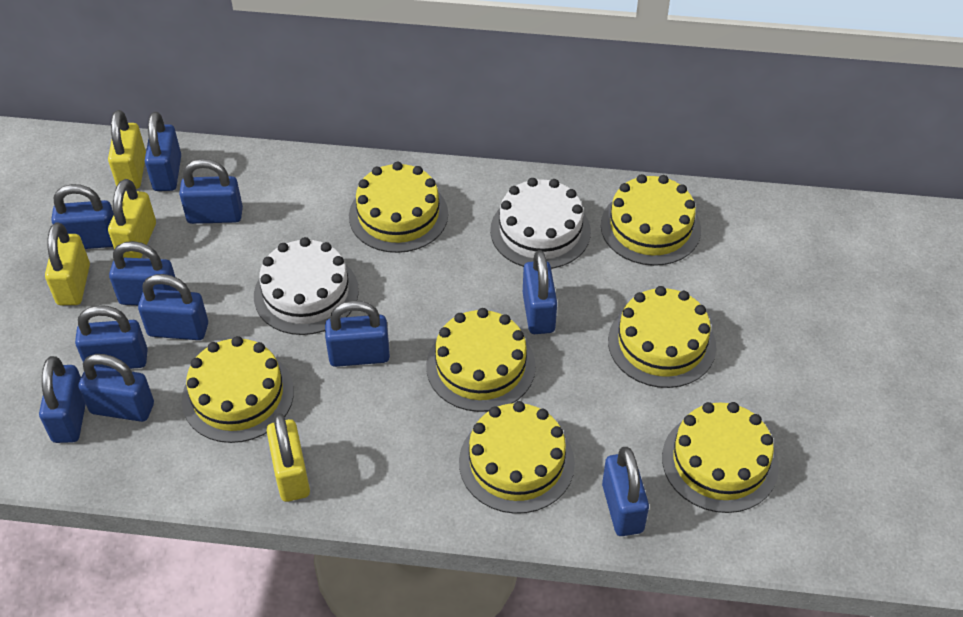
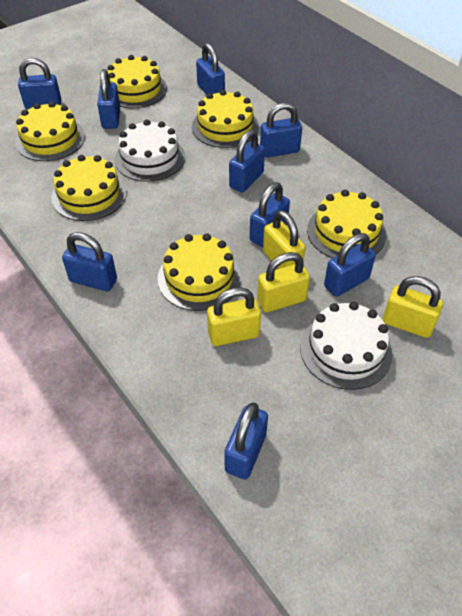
blue padlock: [39,356,86,443] [51,184,114,249] [75,305,148,369] [78,354,154,422] [109,241,178,305] [138,274,208,340] [145,112,181,191] [179,159,243,224] [325,300,390,367] [523,250,557,334] [602,447,649,536] = 11 -> [18,58,61,110] [62,232,117,291] [97,69,120,129] [196,43,225,95] [224,402,268,479] [229,130,265,193] [249,182,290,247] [260,102,302,158] [324,233,376,297] = 9
yellow cake: [182,336,294,443] [349,162,448,253] [426,308,536,412] [459,401,575,514] [601,174,701,266] [608,286,716,388] [662,402,779,513] = 7 -> [15,102,85,161] [51,155,127,221] [107,55,167,108] [158,233,241,311] [192,90,259,148] [307,190,386,258] = 6

